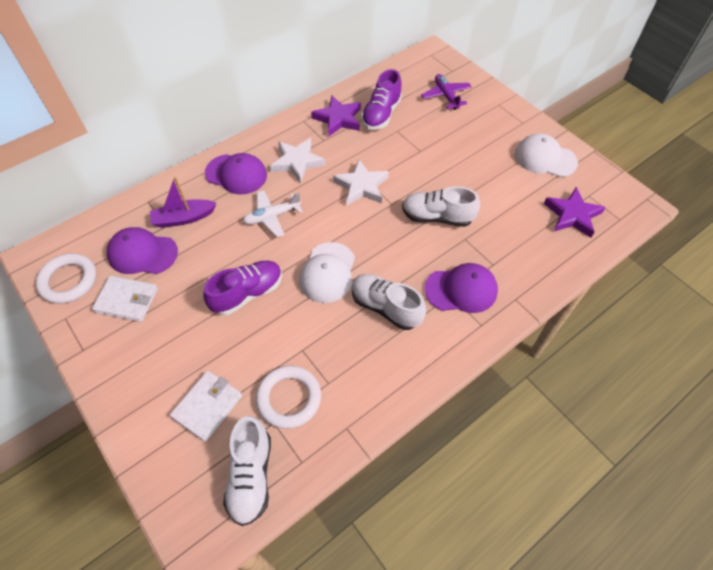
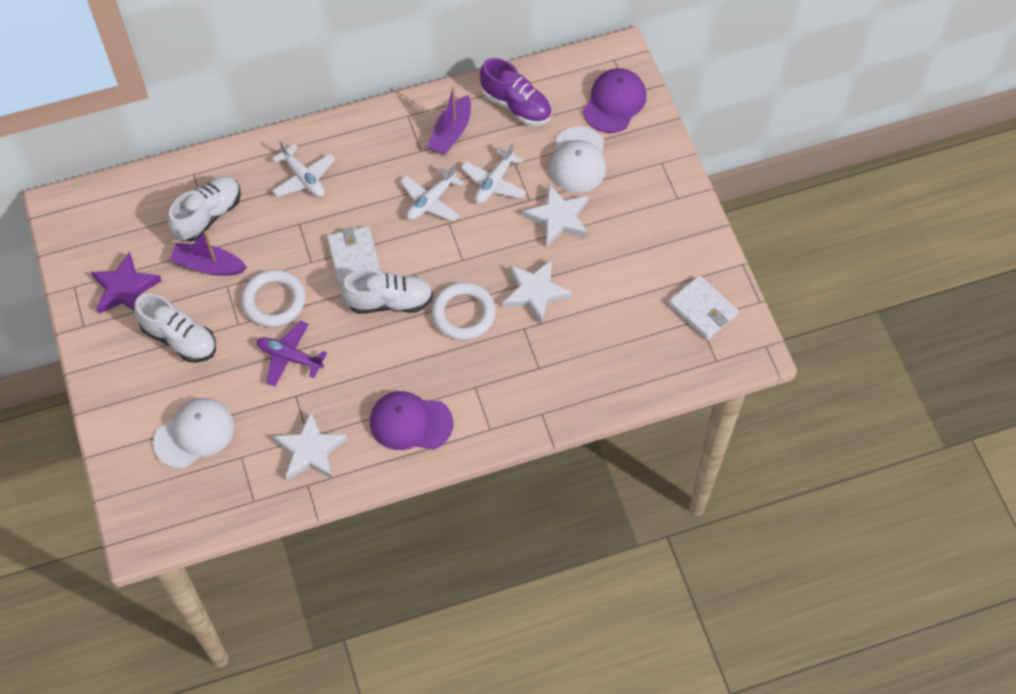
purple boat: [150,177,217,228] = 1 -> [170,231,247,276] [427,87,471,155] = 2
purple cap: [107,227,178,274] [205,153,267,194] [425,263,498,313] = 3 -> [370,391,453,450] [583,68,646,133] = 2
purple shoe: [203,261,282,315] [361,69,402,130] = 2 -> [480,58,551,126] = 1
purple star: [311,96,361,136] [544,187,606,238] = 2 -> [91,252,162,314] = 1
white plane: [243,190,303,237] = 1 -> [272,141,335,197] [401,165,464,222] [461,143,527,204] = 3
white star: [270,138,326,183] [333,159,389,206] = 2 -> [273,411,348,480] [503,259,572,325] [523,184,589,247] = 3

